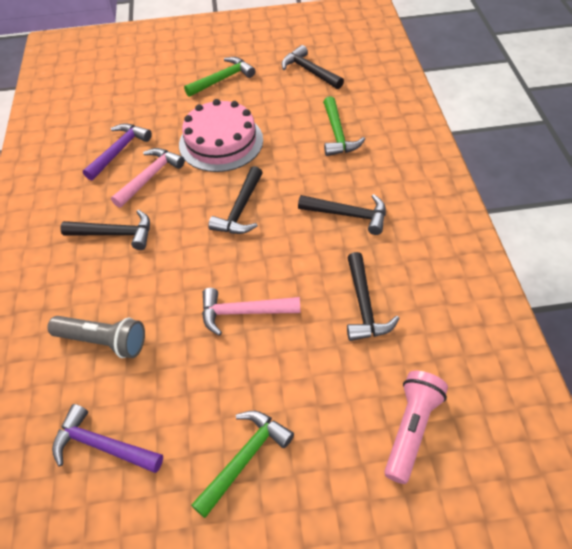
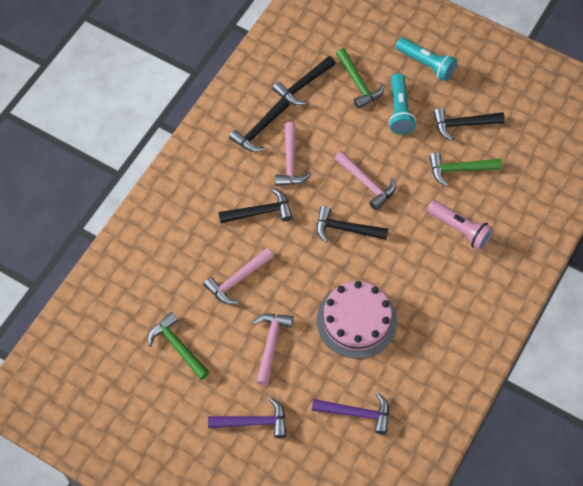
grey flashlight: [47,316,145,358] = 1 -> none = 0
pink hammer: [111,148,185,208] [202,288,300,336] = 2 -> [203,248,274,304] [252,314,293,386] [275,122,312,186] [334,151,396,210] = 4
turquoise flashlight: none = 0 -> [389,73,416,134] [396,37,457,81] = 2

